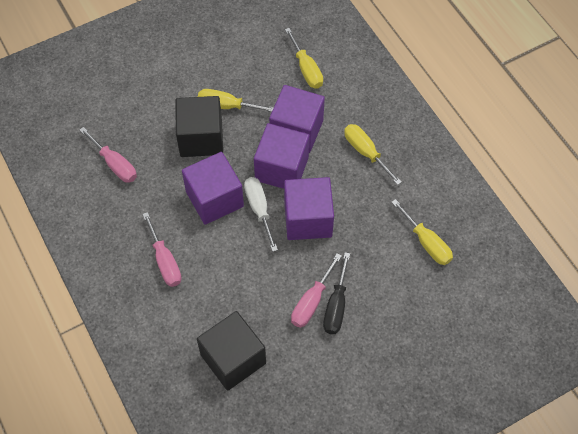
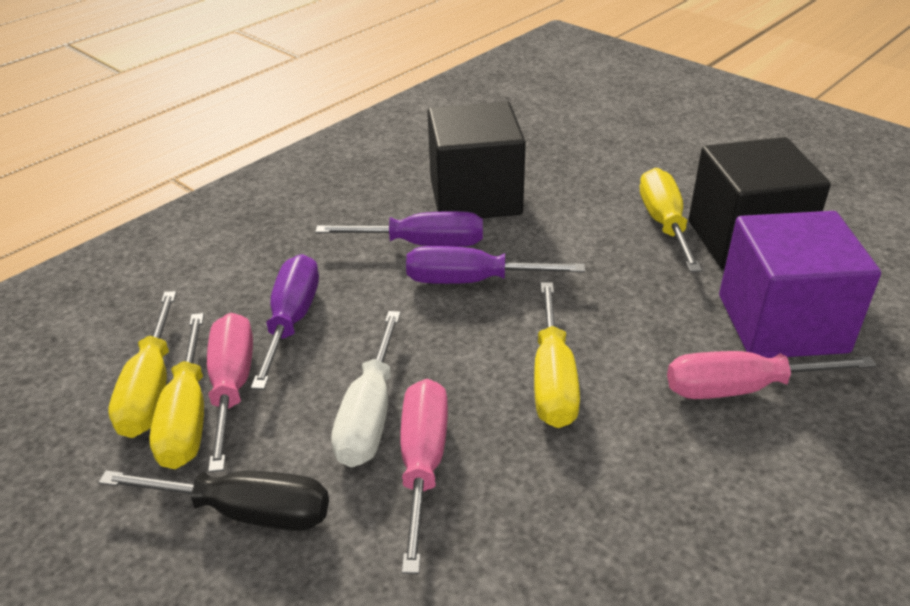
purple cube: [182,152,244,225] [254,123,309,189] [269,85,325,153] [284,177,334,240] = 4 -> [719,211,881,358] = 1
purple screwdriver: none = 0 -> [251,254,319,390] [315,211,483,247] [406,246,585,284] = 3

